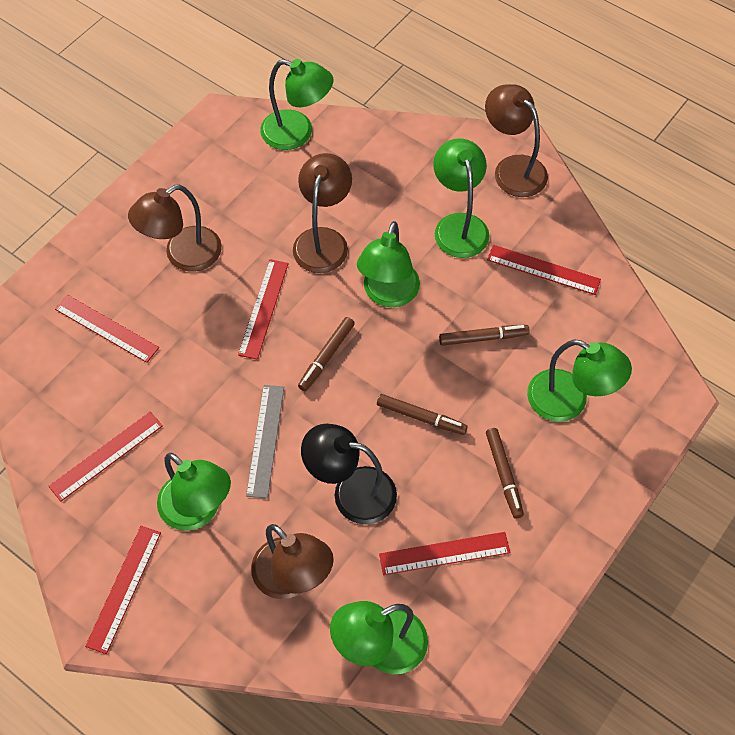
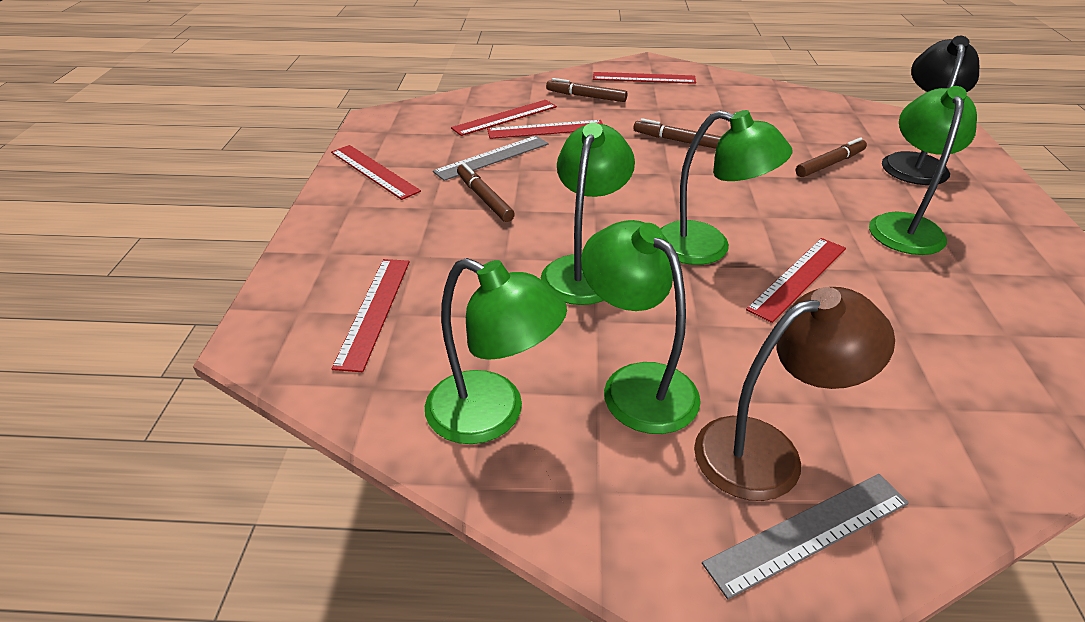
brown lamp: [128,184,222,272] [251,524,334,599] [293,153,352,273] [485,84,548,197] = 4 -> [694,287,895,501] = 1
green lamp: [157,453,231,531] [260,59,334,150] [330,601,428,674] [357,221,420,307] [433,138,489,258] [527,339,632,422] = 6 -> [425,258,567,444] [541,123,635,305] [581,220,701,434] [660,110,792,265] [869,86,977,255] = 5
grey ruler: [246,385,284,498] = 1 -> [433,136,549,181] [702,474,909,599] = 2

